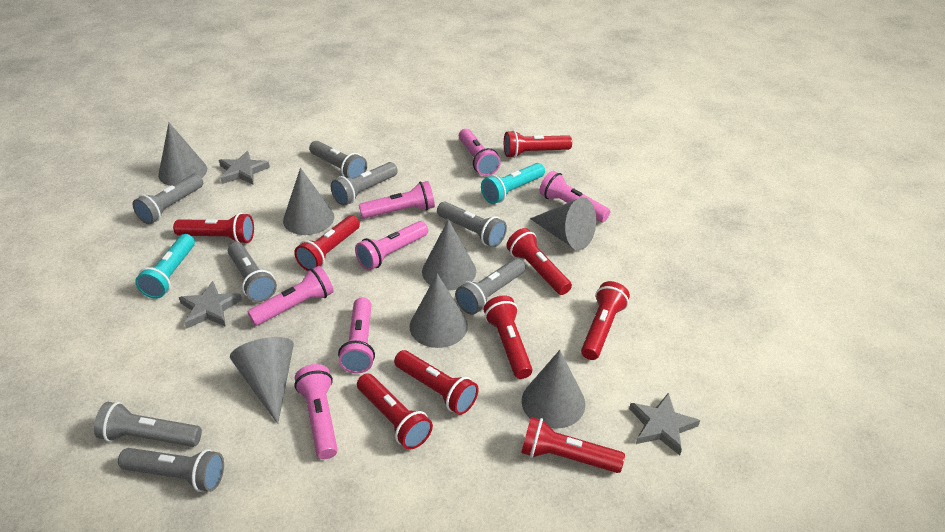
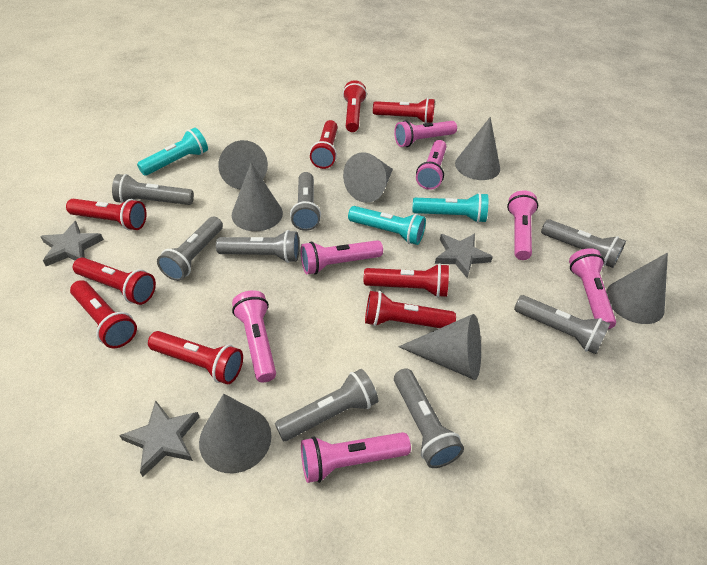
turquoise flashlight: [135,234,195,299] [481,163,545,204] = 2 -> [137,128,208,176] [348,206,426,245] [412,193,488,223] = 3

